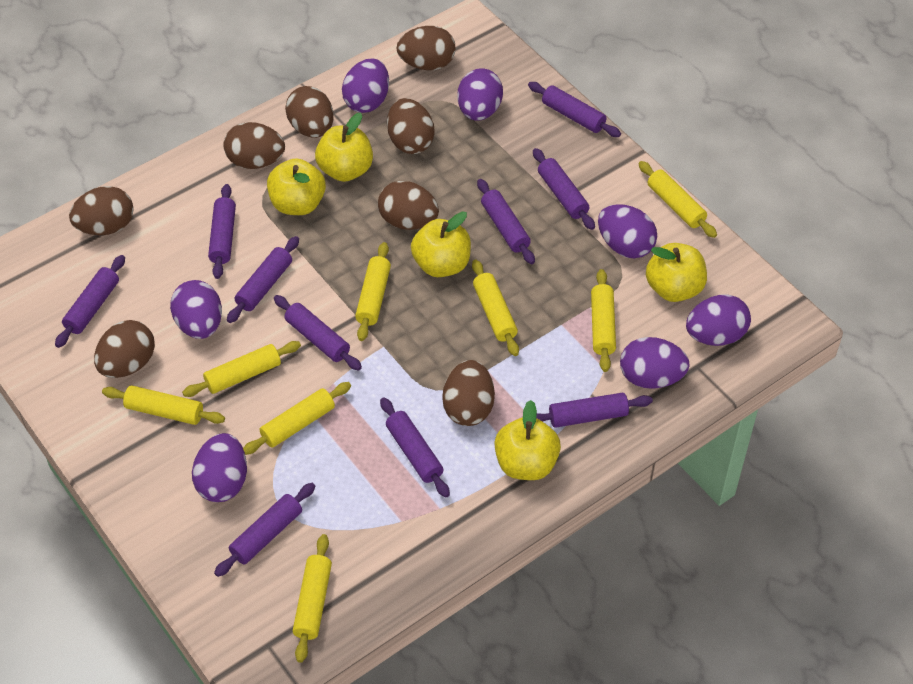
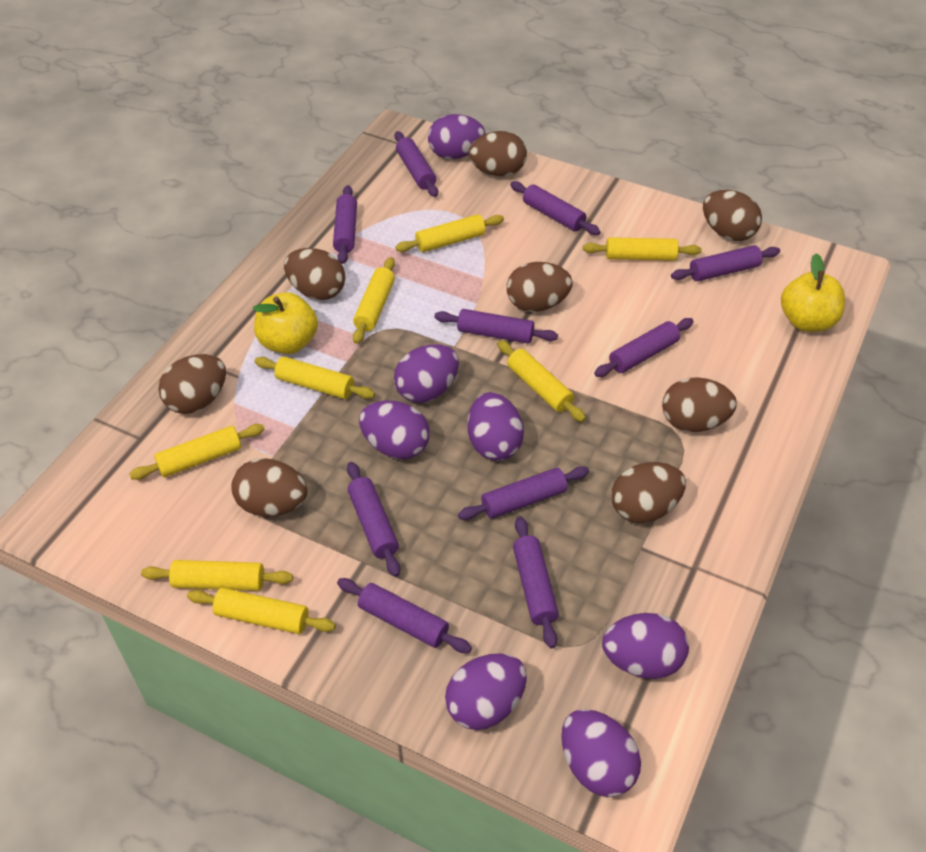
yellow apple: [267,158,326,215] [315,113,373,182] [411,212,471,277] [494,400,561,480] [646,243,707,302] = 5 -> [253,292,318,354] [781,253,845,332] = 2

